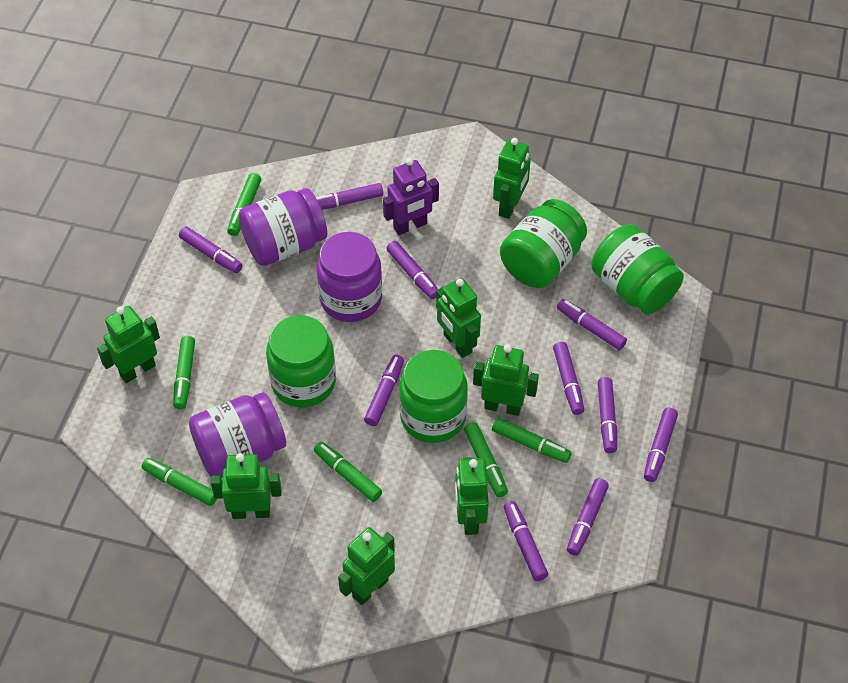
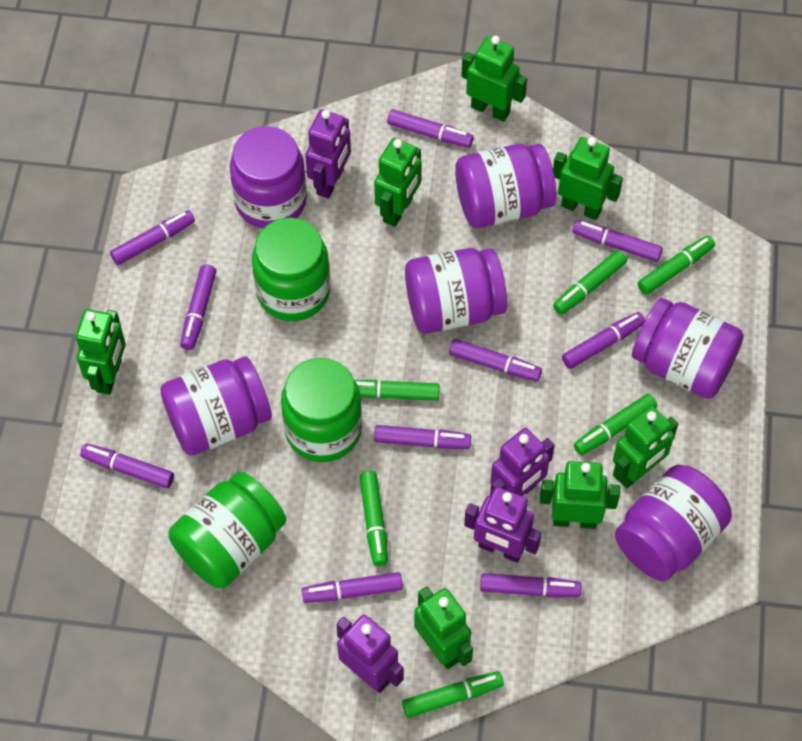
green jar: [266,315,336,407] [399,350,468,443] [500,199,587,288] [591,224,684,314] = 4 -> [169,471,287,588] [252,218,330,321] [281,358,362,462] = 3
purple jar: [189,392,286,478] [239,188,327,266] [316,232,382,322] = 3 -> [160,356,272,456] [230,126,307,228] [405,248,507,334] [455,144,556,228] [615,465,732,581] [632,298,744,399] = 6
purple robot: [383,158,439,235] = 1 -> [305,109,351,198] [336,615,404,693] [464,487,541,563] [490,428,554,496] = 4

